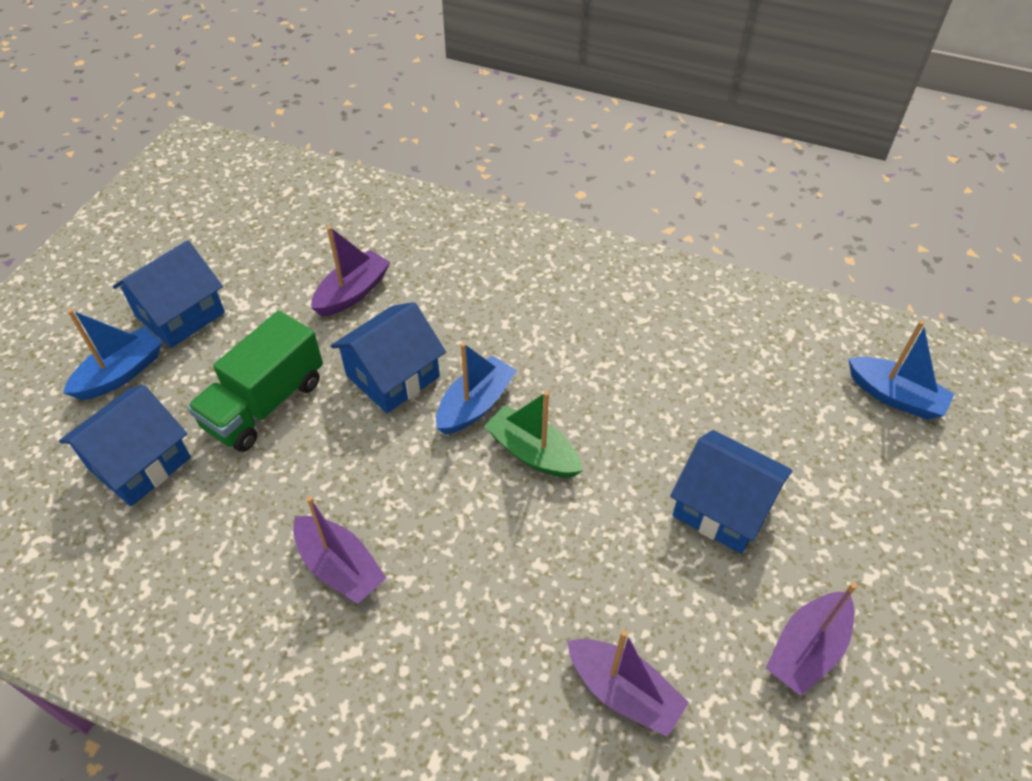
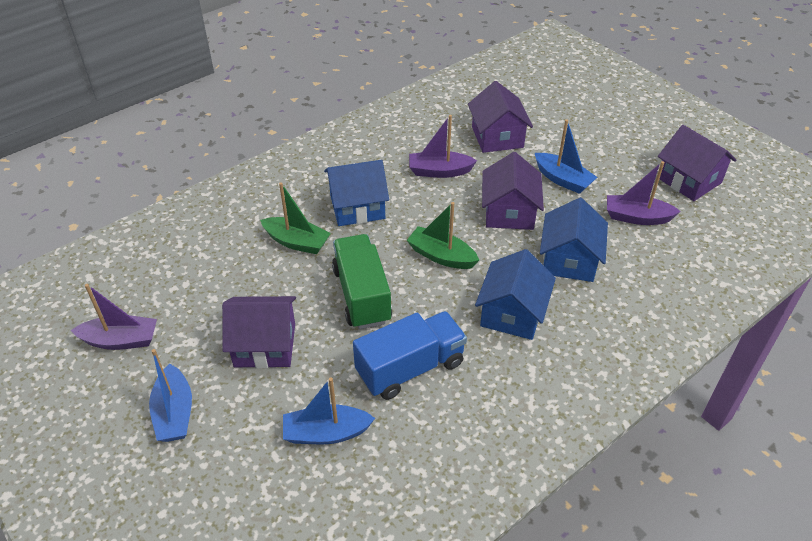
blue house: [59,385,191,506] [113,240,225,348] [331,302,446,413] [670,430,793,554] = 4 -> [324,160,389,226] [475,249,556,340] [540,198,608,282] = 3
blue truck: none = 0 -> [353,311,467,400] = 1
green boat: [484,391,583,478] = 1 -> [260,182,331,254] [407,202,479,269] = 2
purple boat: [293,496,387,604] [311,226,391,317] [567,630,689,737] [766,583,857,696] = 4 -> [71,284,157,350] [409,115,477,178] [607,161,681,225] = 3
purple house: none = 0 -> [222,296,296,368] [468,81,533,153] [482,152,544,230] [658,125,737,201] = 4

